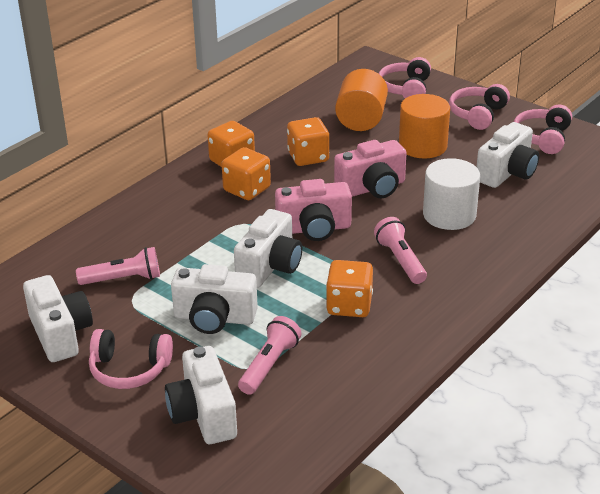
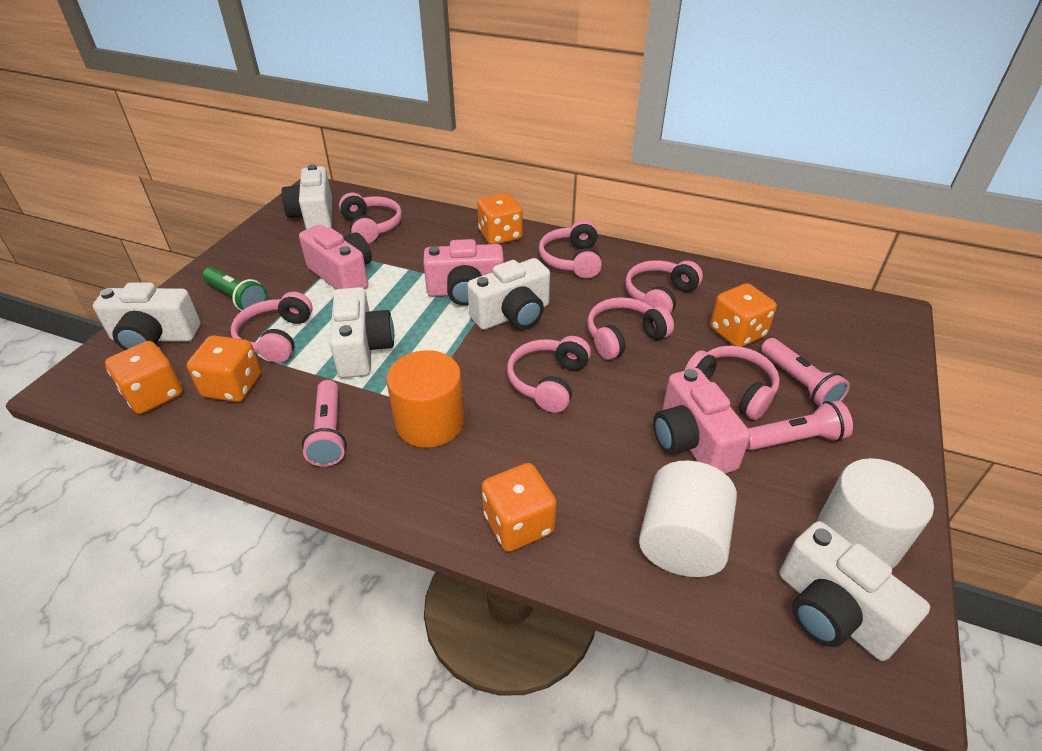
green flashlight: none = 0 -> [202,267,268,311] = 1
orange cylinder: [335,69,388,131] [399,94,450,159] = 2 -> [386,350,465,448] = 1
orange dice: [208,121,255,167] [222,147,271,200] [287,117,329,166] [326,260,373,317] = 4 -> [105,341,183,414] [187,335,261,402] [477,193,523,244] [482,463,557,552] [710,283,777,347] = 5
pink camera: [275,179,352,241] [334,140,406,198] = 2 -> [299,224,372,290] [423,239,504,306] [653,368,751,474] = 3
pink headphones: [89,329,173,389] [378,57,431,98] [449,84,510,130] [514,105,572,154] = 4 -> [231,292,313,363] [339,193,402,244] [507,336,591,413] [539,220,602,279] [587,297,674,360] [625,260,703,314] [684,346,780,420] = 7
white cylinder: [423,158,480,230] = 1 -> [639,461,737,577] [817,458,934,569] = 2

